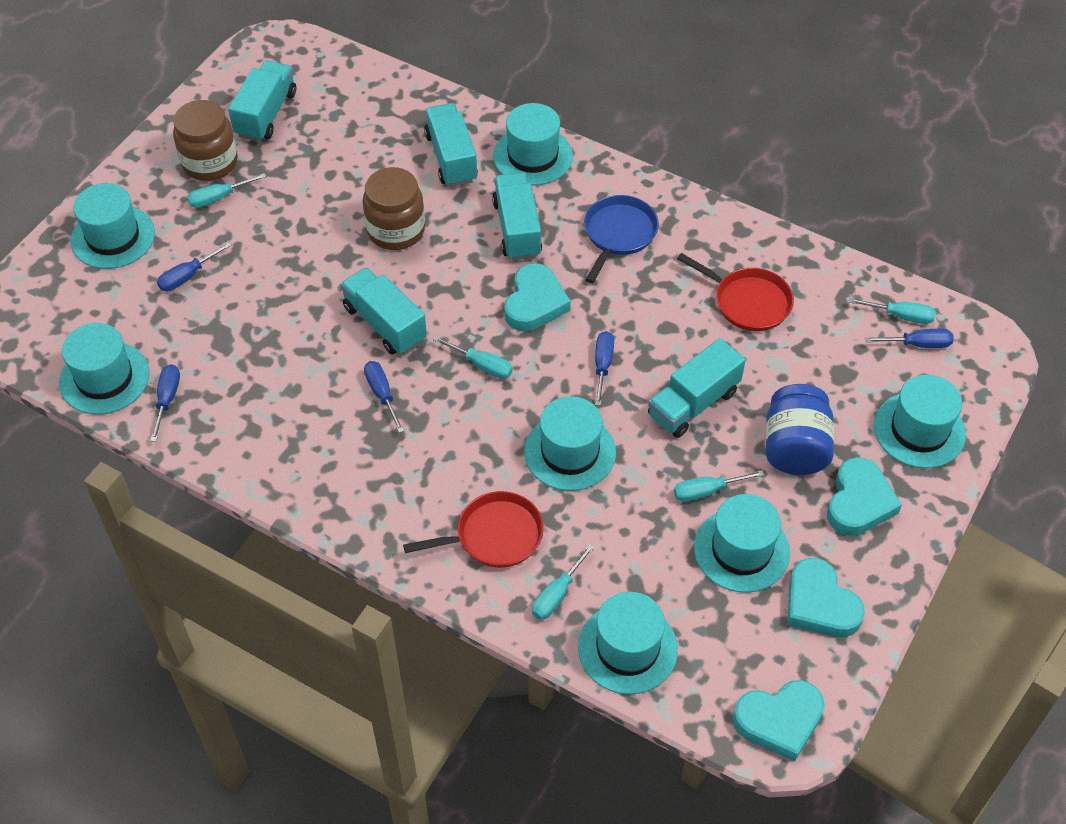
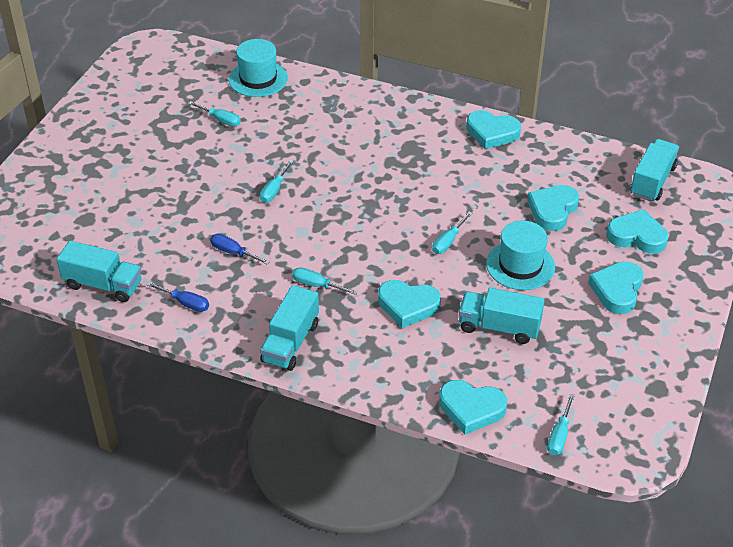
blue jar: [766,384,834,475] = 1 -> none = 0
blue pan: [584,195,659,283] = 1 -> none = 0
blue screwdriver: [150,364,180,442] [157,242,232,291] [364,361,404,433] [595,331,614,406] [865,329,954,348] = 5 -> [146,282,209,312] [210,234,270,265] = 2
brown jar: [173,100,238,181] [363,167,425,250] = 2 -> none = 0
red pan: [403,491,544,568] [677,253,794,331] = 2 -> none = 0
turquoise hat: [59,323,149,415] [71,183,155,269] [493,103,573,185] [524,396,616,491] [578,592,678,694] [694,494,790,593] [874,375,966,468] = 7 -> [229,39,288,97] [486,220,555,290] = 2
turquoise heart: [504,263,571,331] [733,680,825,761] [788,558,865,637] [827,457,902,536] = 4 -> [378,280,441,328] [439,380,507,434] [466,110,521,149] [527,185,579,231] [588,261,643,314] [607,209,668,254] = 6
turquoise truck: [228,61,296,142] [340,267,427,355] [424,103,478,187] [492,172,542,260] [648,338,746,438] = 5 -> [56,241,141,302] [260,285,319,371] [459,288,544,344] [630,139,679,201] = 4

